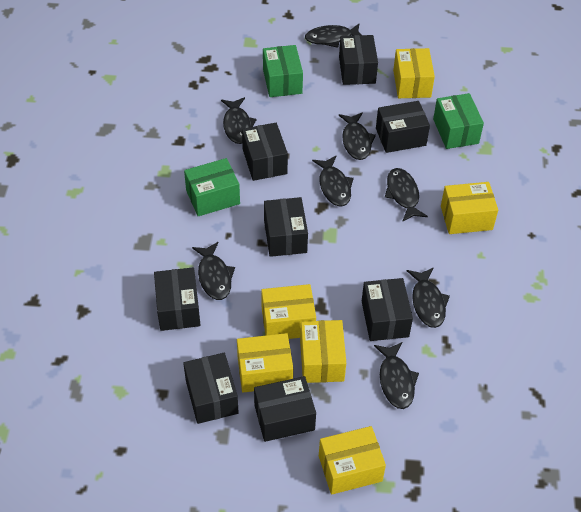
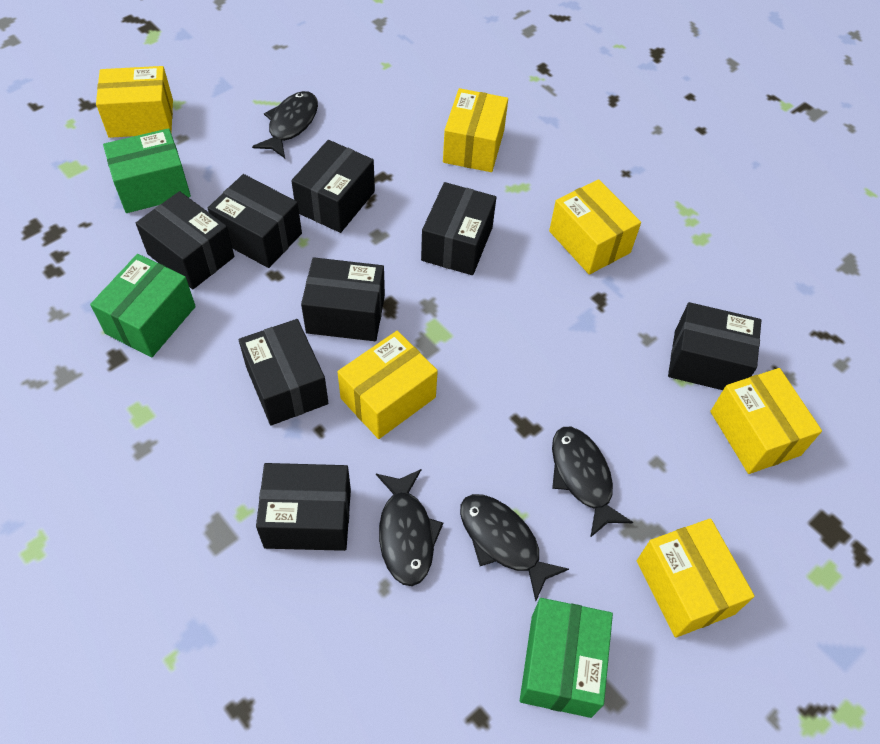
black fish: [192,242,235,300] [221,97,257,144] [305,23,362,48] [312,155,354,206] [339,112,376,160] [374,342,419,409] [385,168,428,222] [407,268,450,328] = 8 -> [252,91,318,158] [376,469,443,586] [460,494,569,601] [552,427,633,538] = 4

